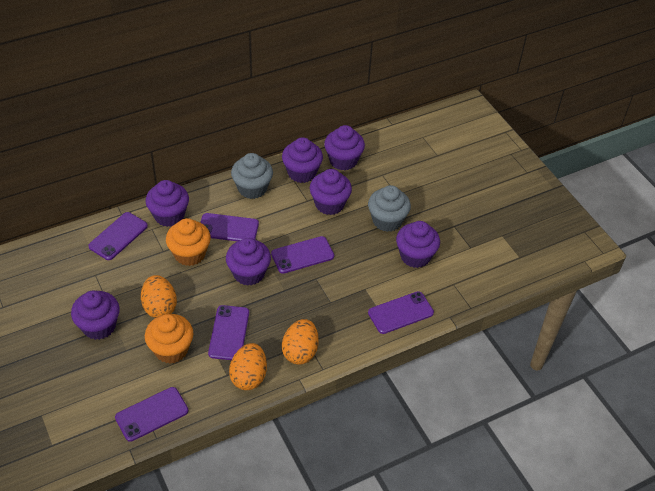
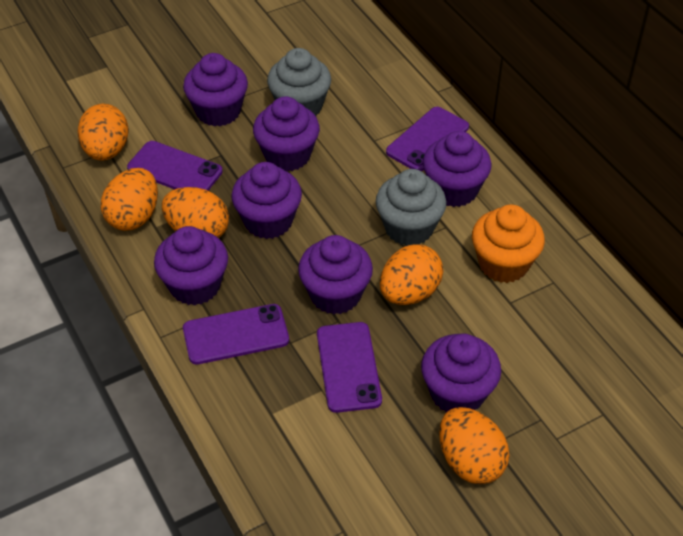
orange cupcake: [145,314,194,364] [166,218,211,266] = 2 -> [472,204,545,283] = 1
orange egg: [141,275,177,318] [229,343,267,390] [282,319,319,365] = 3 -> [78,104,129,161] [101,168,158,231] [162,187,229,238] [380,244,443,305] [439,407,510,484] = 5
purple phone: [88,212,148,260] [115,387,188,442] [200,213,259,241] [208,305,249,360] [271,236,334,274] [368,291,434,334] = 6 -> [127,141,223,191] [183,304,289,365] [317,322,382,413] [386,107,469,171] = 4

